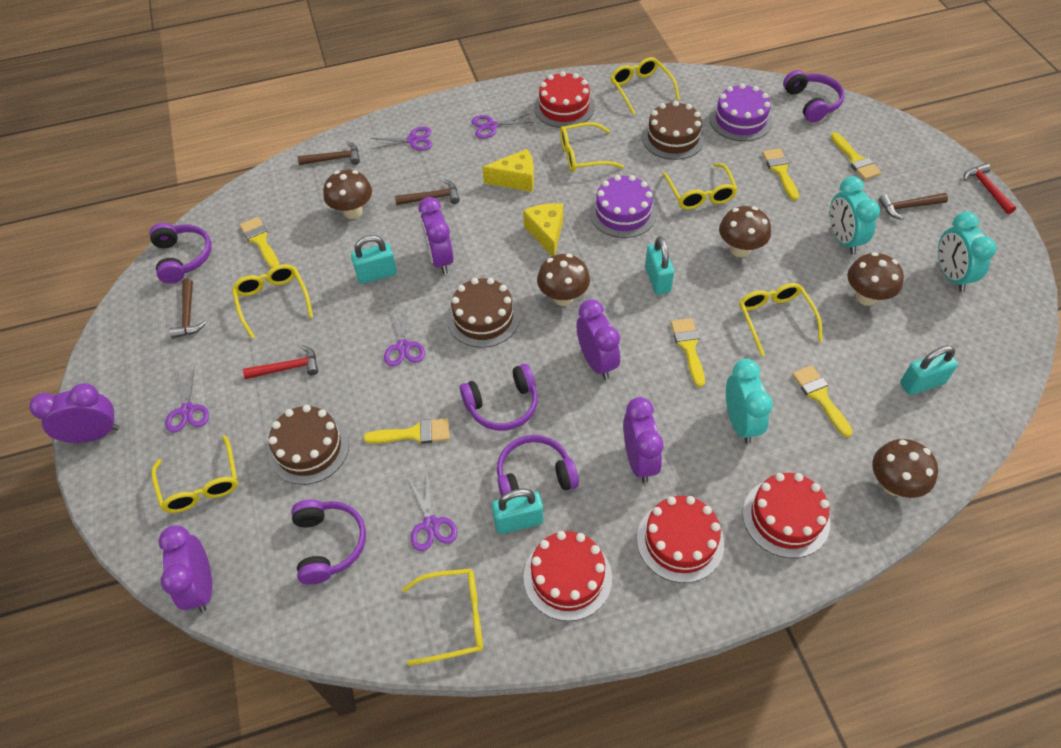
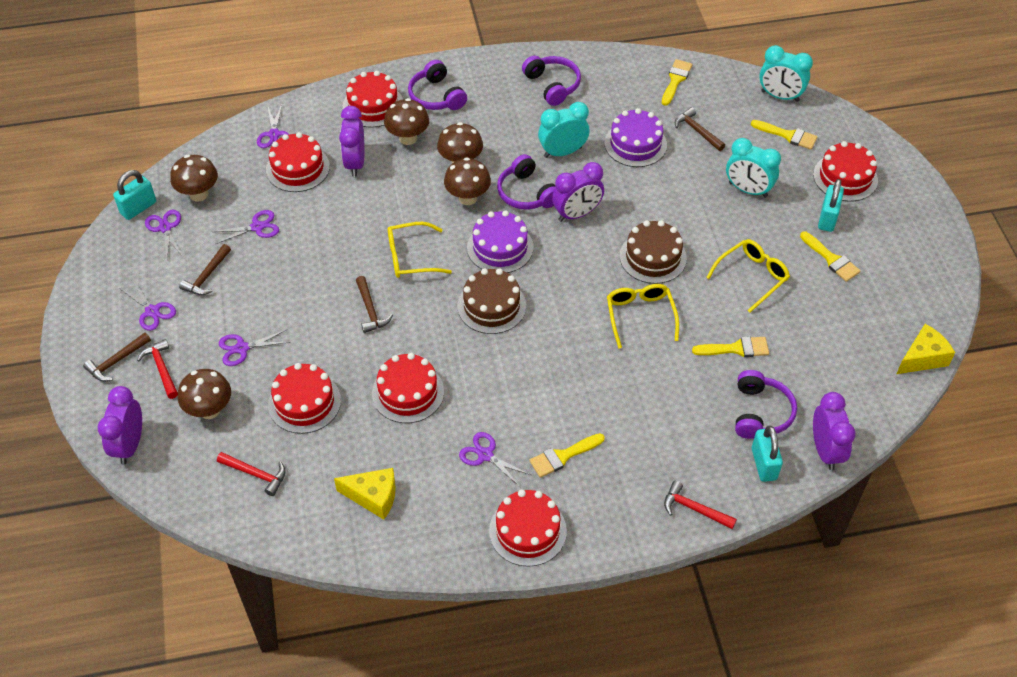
brown cake: [269,405,349,485] [447,278,520,348] [642,101,705,160] = 3 -> [458,268,526,334] [620,220,687,284] = 2
purple clock: [29,383,119,443] [159,525,212,612] [419,197,454,274] [576,299,620,380] [623,397,664,483] = 5 -> [98,386,142,464] [339,106,365,177] [552,162,604,222] [813,392,856,470] = 4
purple headphones: [150,223,212,284] [291,499,366,585] [460,364,538,431] [497,435,579,496] [783,70,845,122] = 5 -> [408,60,467,110] [497,154,556,210] [522,56,581,106] [735,370,797,439] = 4
purple scissors: [165,366,209,433] [371,126,432,151] [384,306,425,367] [409,474,457,551] [471,113,534,139] = 5 -> [119,281,176,331] [145,210,183,258] [213,210,279,244] [219,330,290,366] [257,105,289,148] [459,432,531,488] = 6
red cake: [524,531,612,621] [534,71,595,128] [637,496,724,583] [743,473,830,558] = 4 -> [266,132,330,192] [268,363,341,434] [343,71,403,128] [372,353,444,423] [489,489,567,567] [813,141,878,202] = 6
red hammer: [243,345,318,379] [964,163,1016,214] = 2 -> [137,339,178,399] [217,452,286,496] [664,481,737,529] = 3
turquoise padlock: [351,235,397,284] [492,489,544,534] [645,236,674,295] [900,345,958,395] = 4 -> [113,170,156,220] [752,426,783,482] [818,179,844,232] = 3
yellow brush: [240,217,279,268] [364,418,450,444] [671,318,705,387] [762,148,799,200] [792,365,853,437] [831,132,881,180] = 6 -> [529,433,605,478] [662,59,693,106] [692,336,769,357] [751,120,818,150] [800,231,860,282] = 5
yellow glasses: [151,435,238,513] [232,264,313,339] [402,568,483,666] [560,122,624,172] [611,57,680,115] [663,163,738,210] [739,283,823,356] = 7 -> [388,222,452,278] [607,284,679,349] [706,239,790,312] = 3

